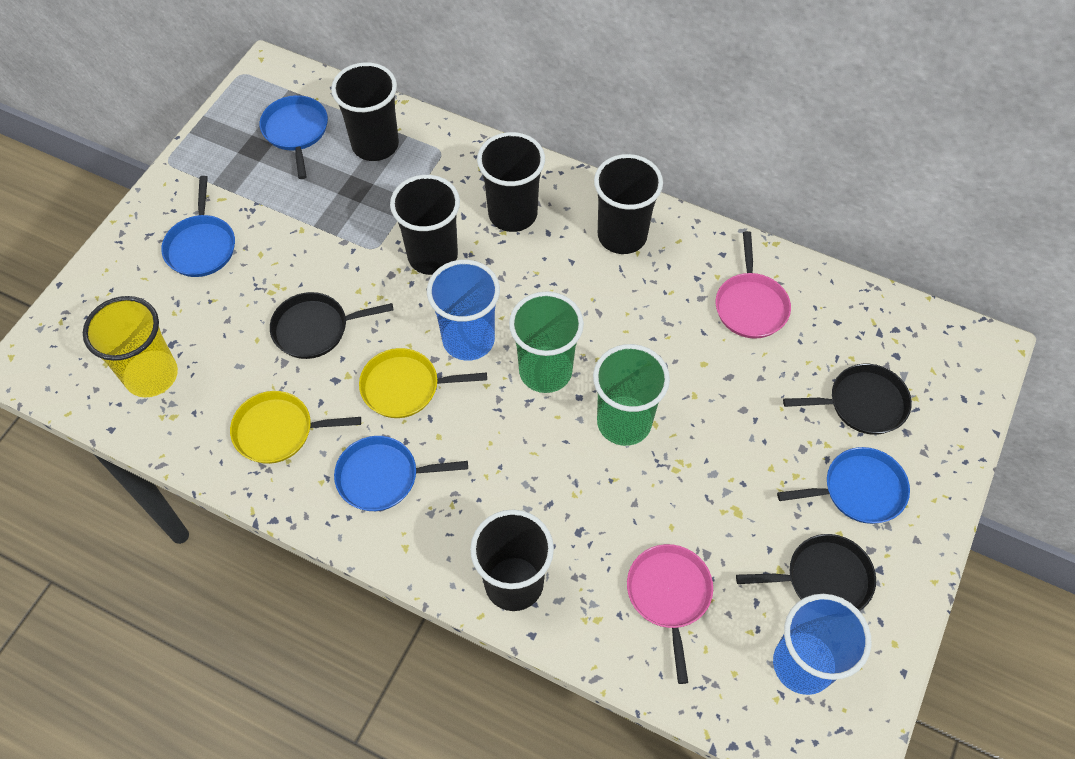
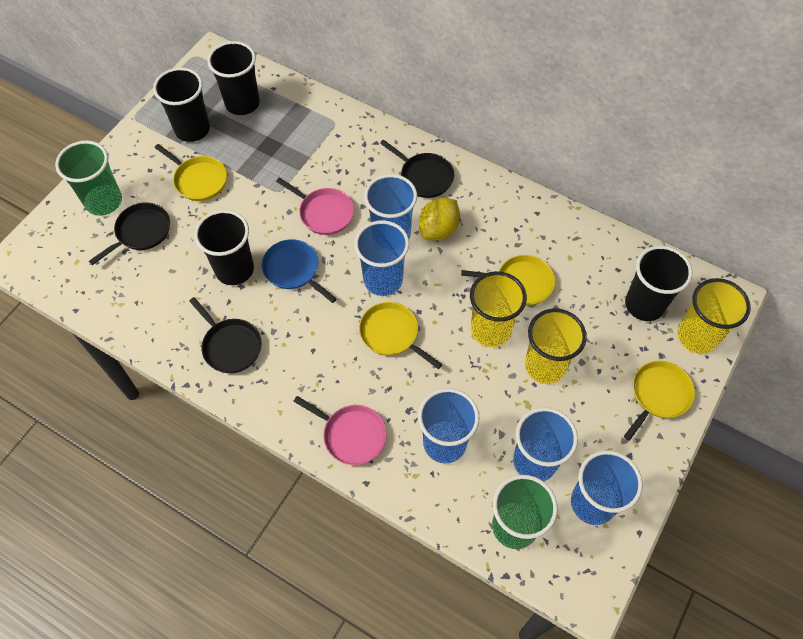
black cup: [331,62,399,161] [390,175,460,275] [470,509,554,611] [477,132,545,232] [594,154,663,254] = 5 -> [153,67,210,142] [194,210,254,285] [207,41,260,115] [625,246,692,321] = 4
blue cup: [427,260,500,361] [773,594,871,695] = 2 -> [354,220,409,296] [364,174,417,239] [418,388,480,463] [513,407,578,481] [571,450,643,525] = 5
blue pan: [161,176,235,277] [260,95,328,179] [334,436,468,511] [777,447,910,524] = 4 -> [262,239,337,303] = 1
yellow cup: [83,296,178,397] = 1 -> [470,271,527,347] [525,308,587,384] [677,278,751,354] = 3
yellow lemon: none = 0 -> [419,198,460,241] = 1
yellow pan: [230,391,361,464] [359,348,487,418] = 2 -> [154,144,227,201] [359,302,443,369] [461,255,555,306] [624,361,695,441] = 4

